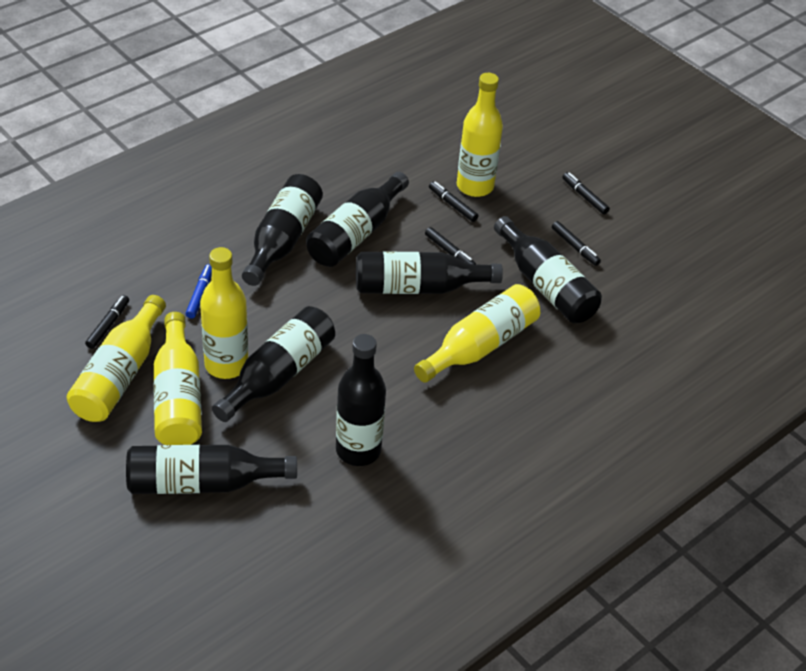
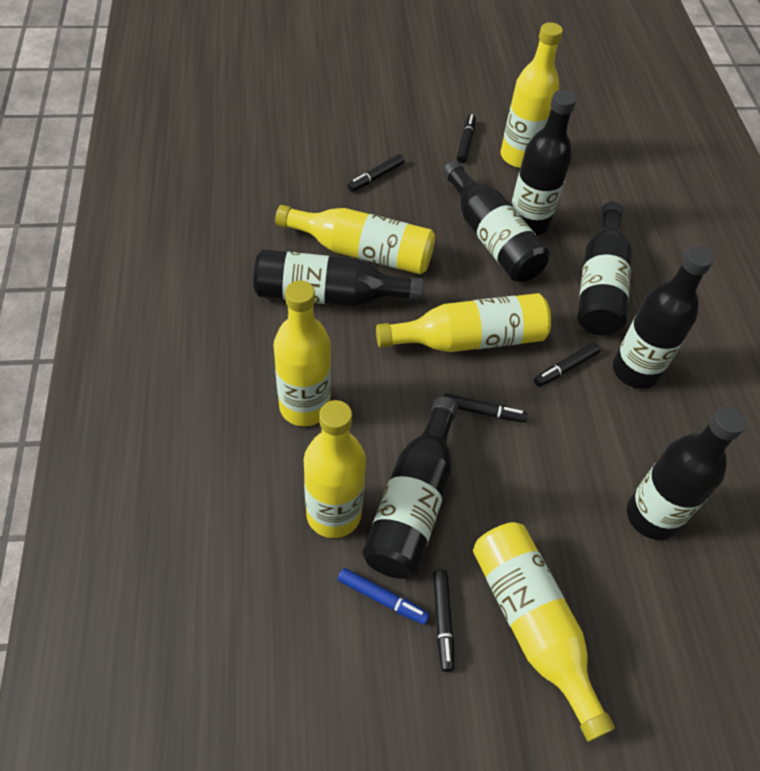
yellow bottle: [66,295,166,422] [153,312,202,445] [200,247,248,379] [414,284,540,383] [457,73,503,197] = 5 -> [273,280,331,426] [275,205,435,275] [304,400,366,538] [376,293,551,352] [473,522,615,742] [501,22,563,168] = 6

